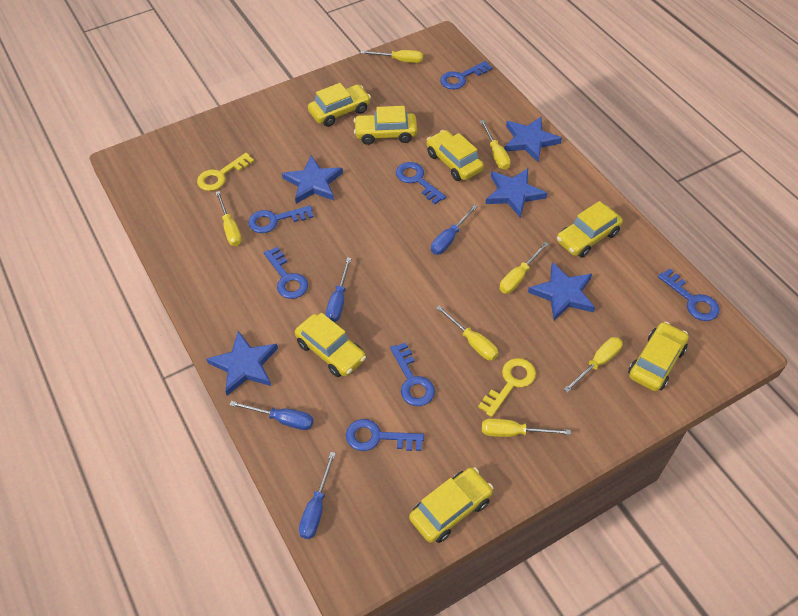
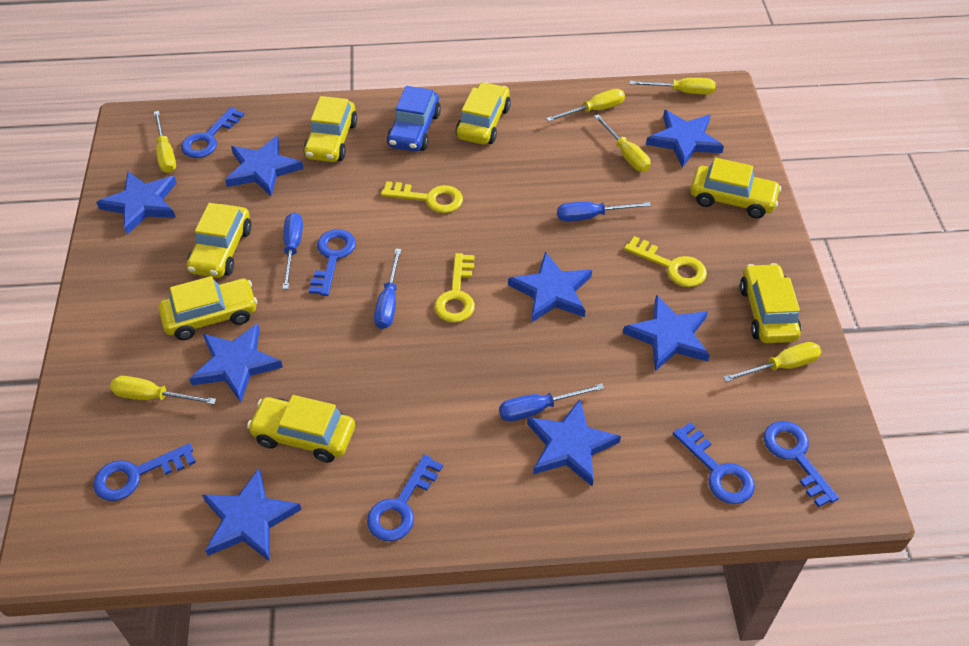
blue car: none = 0 -> [387,86,441,151] = 1
blue key: [248,205,314,233] [264,247,308,299] [346,419,424,451] [390,342,435,406] [396,162,446,204] [440,61,492,89] [658,268,720,321] = 7 -> [93,443,196,501] [181,107,244,158] [309,229,356,296] [367,454,443,541] [673,422,755,504] [764,421,839,507] = 6
blue star: [206,331,278,396] [282,156,343,204] [486,168,547,218] [504,117,562,162] [528,262,595,321] = 5 -> [96,171,176,234] [189,323,283,402] [202,468,302,561] [225,136,303,197] [508,251,592,322] [527,399,621,486] [623,295,710,371] [646,110,724,168] = 8
yellow key: [197,153,254,191] [478,358,536,417] = 2 -> [381,181,463,213] [434,253,475,323] [624,236,707,287] = 3
yellow screwdriver: [216,191,242,246] [360,50,423,63] [436,305,498,360] [480,120,511,170] [482,418,571,437] [500,242,549,294] [564,337,623,393] = 7 -> [110,376,216,405] [154,111,176,173] [546,89,625,122] [594,114,651,172] [630,78,716,94] [723,342,821,382] = 6

